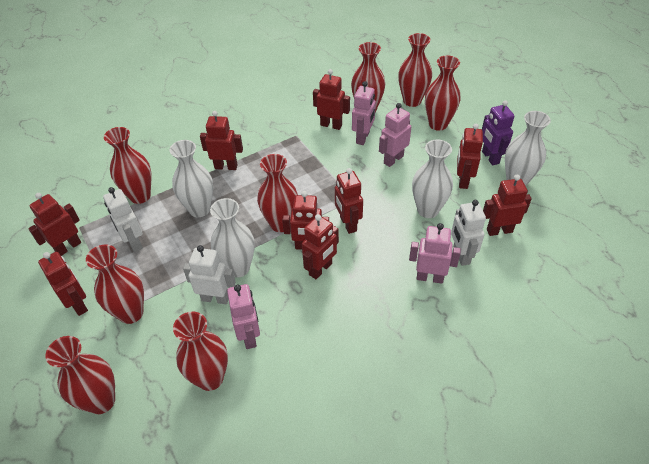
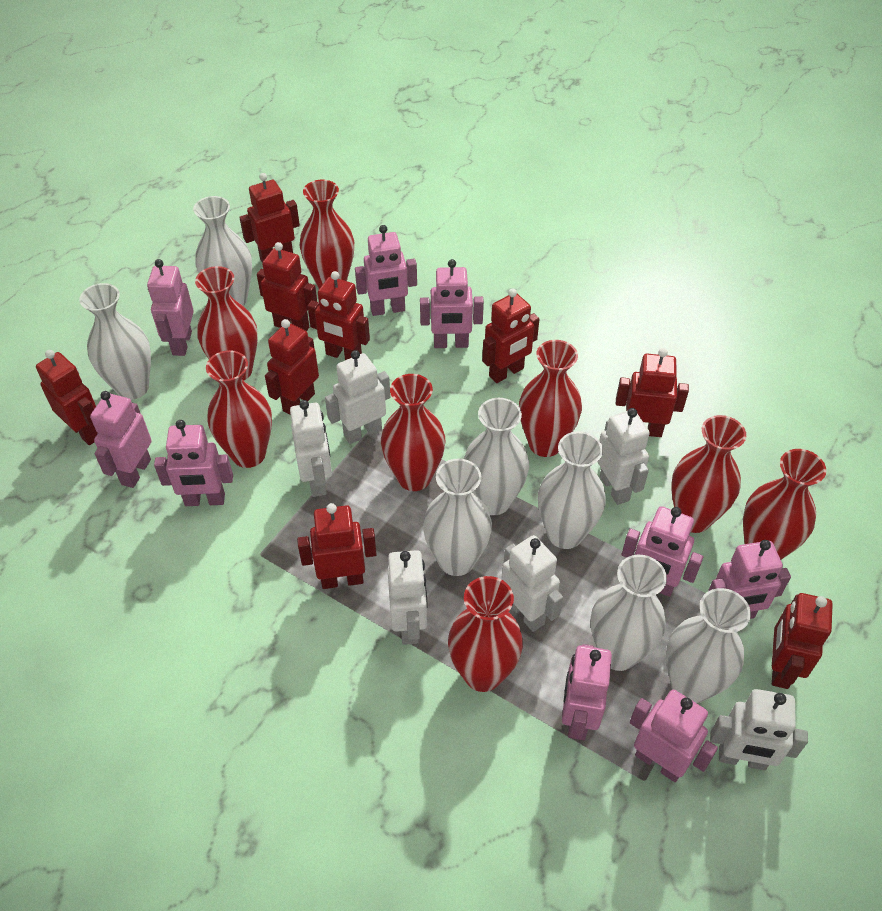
pink robot: [227,284,260,349] [352,81,376,145] [379,103,411,167] [409,223,461,284] = 4 -> [90,391,152,488] [147,259,194,356] [154,420,233,506] [355,225,417,316] [420,259,484,348] [562,644,612,740] [622,506,703,597] [630,690,718,782] [708,540,791,619] = 9
purple robot: [482,100,515,166] = 1 -> none = 0
white robot: [103,187,143,252] [183,245,236,304] [451,200,486,266] = 3 -> [290,400,332,497] [325,350,390,444] [387,550,427,645] [501,535,563,632] [598,408,650,505] [710,689,808,770] = 6
white vase: [169,140,213,217] [210,198,255,278] [412,140,453,218] [505,111,551,186] = 4 -> [79,283,151,400] [193,196,252,306] [423,459,492,576] [464,398,529,515] [538,431,606,549] [591,555,667,671] [666,588,751,703] = 7

